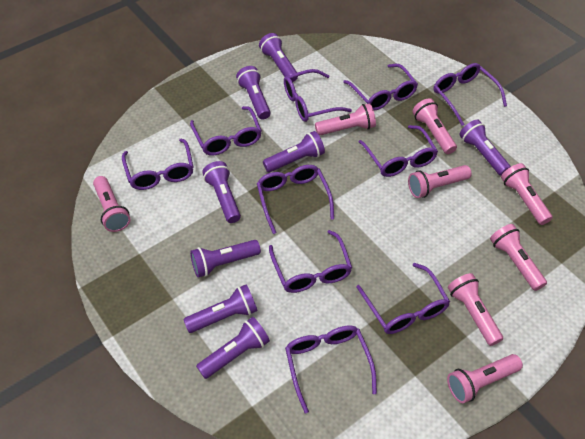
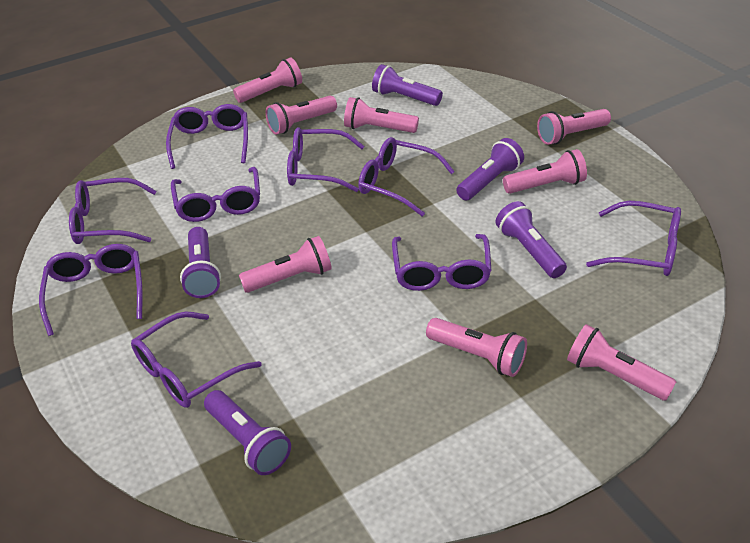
purple flashlight: [183,285,258,333] [190,240,261,277] [196,317,270,379] [202,161,241,223] [236,66,271,119] [259,33,298,82] [263,131,325,173] [459,120,511,176] = 8 -> [180,227,221,298] [204,390,291,475] [372,64,443,106] [456,138,524,200] [496,201,567,278] = 5
purple glasses: [122,138,193,190] [190,106,262,155] [257,165,334,234] [269,230,352,293] [284,69,352,122] [285,325,377,413] [343,64,418,111] [357,263,450,334] [359,125,438,177] [434,63,507,126] = 10 -> [39,244,143,336] [69,178,157,244] [131,312,262,408] [166,104,248,169] [171,167,260,222] [287,127,364,192] [358,137,455,217] [392,234,492,291] [586,201,681,276] = 9

